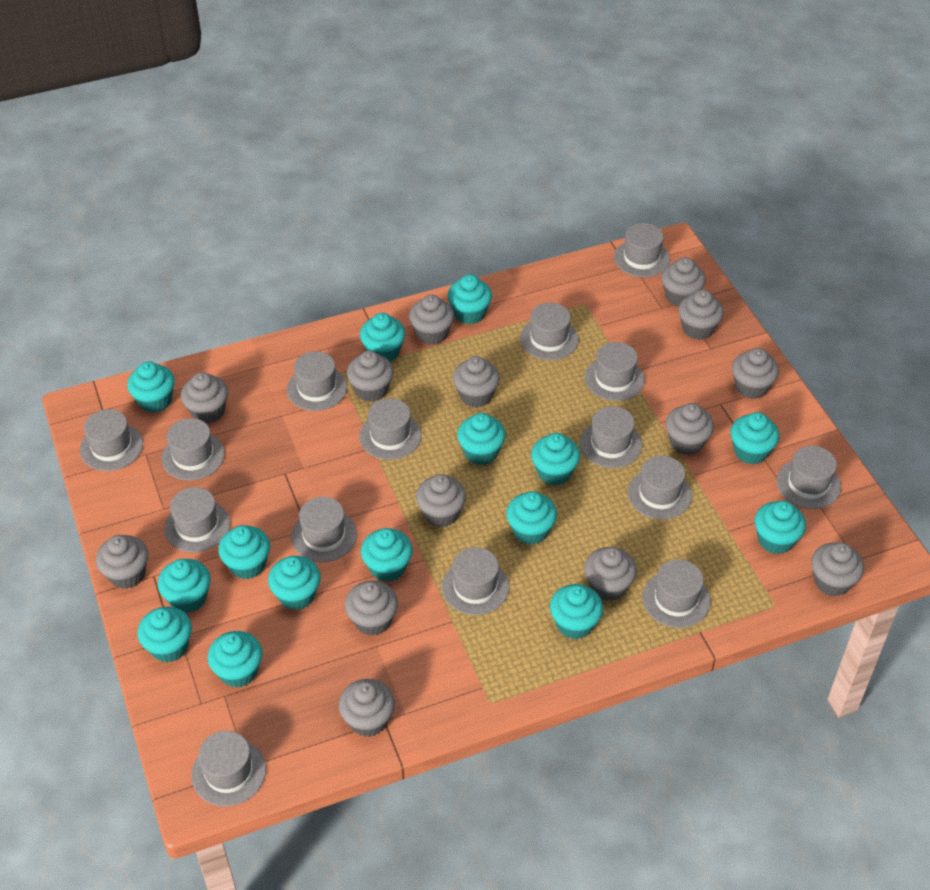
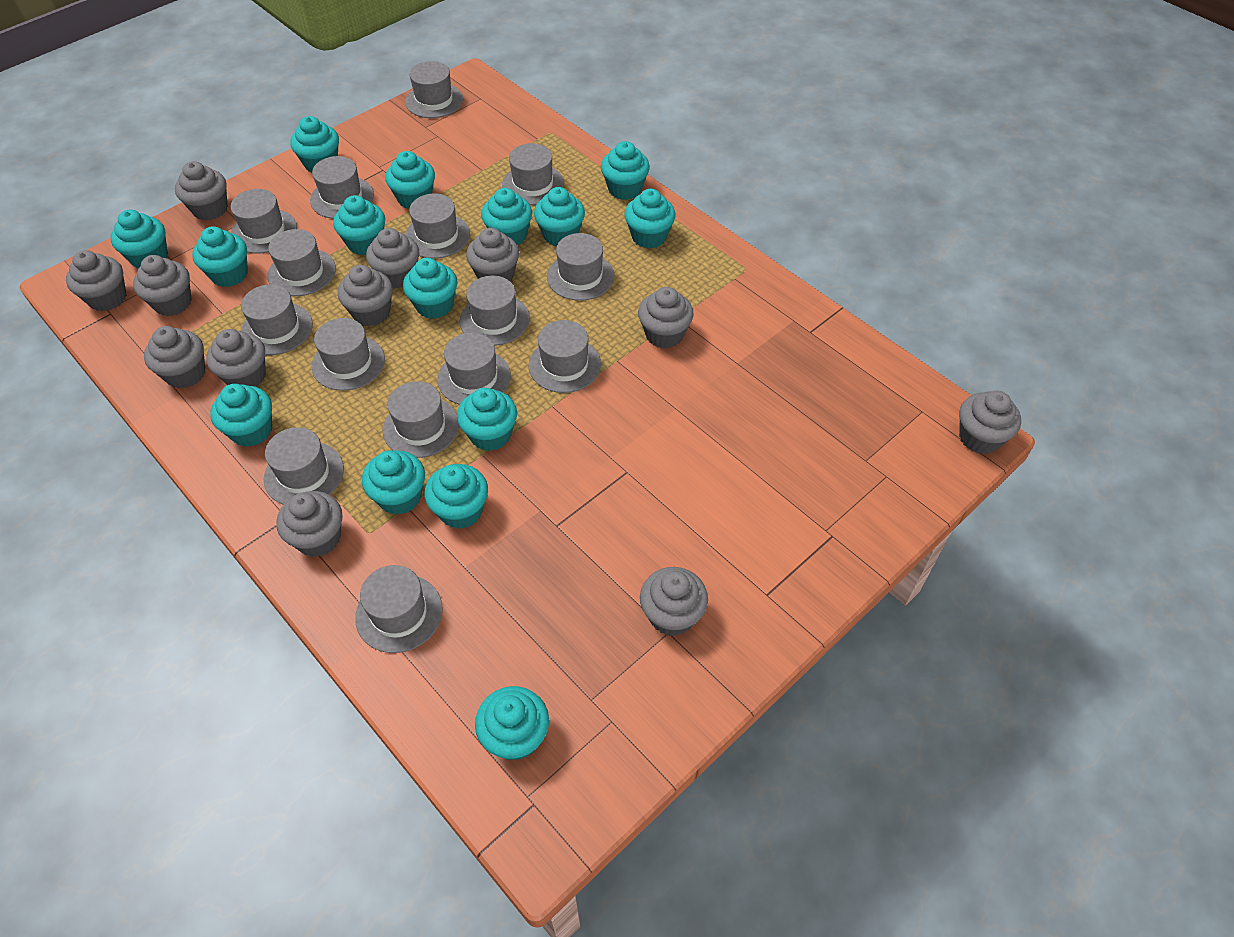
grey cupcake: [96,535,149,589] [181,372,228,424] [339,679,395,737] [345,581,398,636] [347,351,394,402] [409,295,454,345] [416,474,466,527] [453,356,500,407] [584,547,637,601] [661,257,706,306] [665,403,714,455] [678,290,724,340] [732,348,779,399] [811,542,864,597] = 14 -> [66,250,126,311] [133,255,192,316] [144,326,205,388] [175,161,228,220] [206,329,266,387] [277,491,342,557] [338,265,393,326] [366,228,419,289] [466,228,519,281] [638,287,694,348] [640,567,708,636] [959,391,1021,454] = 12

